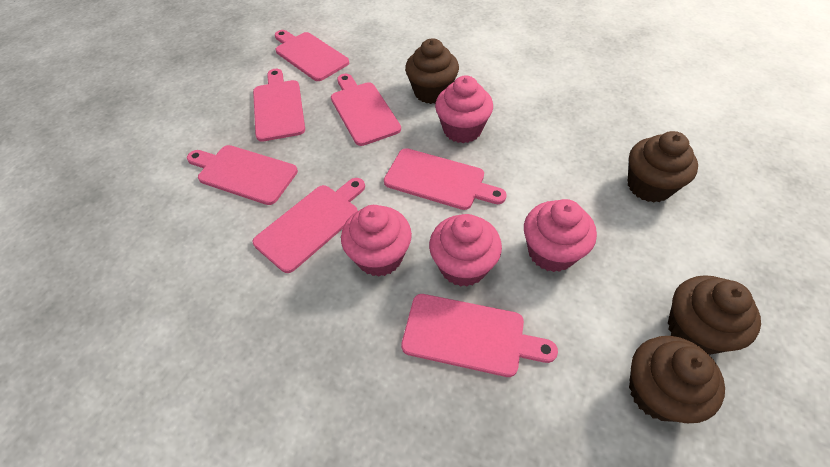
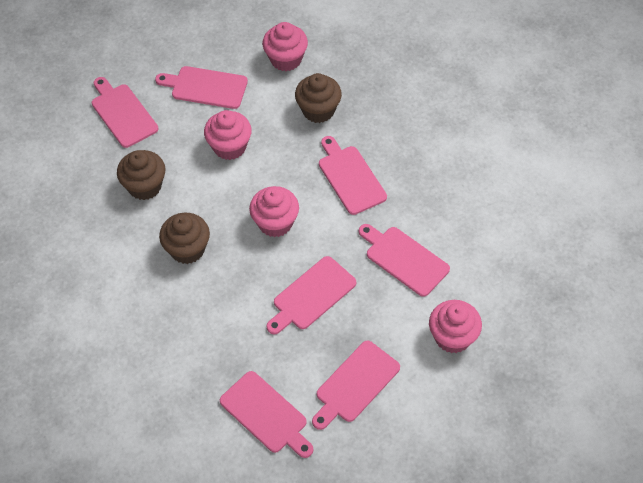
brown cupcake: [405,38,459,104] [628,131,698,203] [629,336,725,423] [668,275,761,355] = 4 -> [117,150,166,200] [159,213,210,264] [295,73,342,123] = 3

